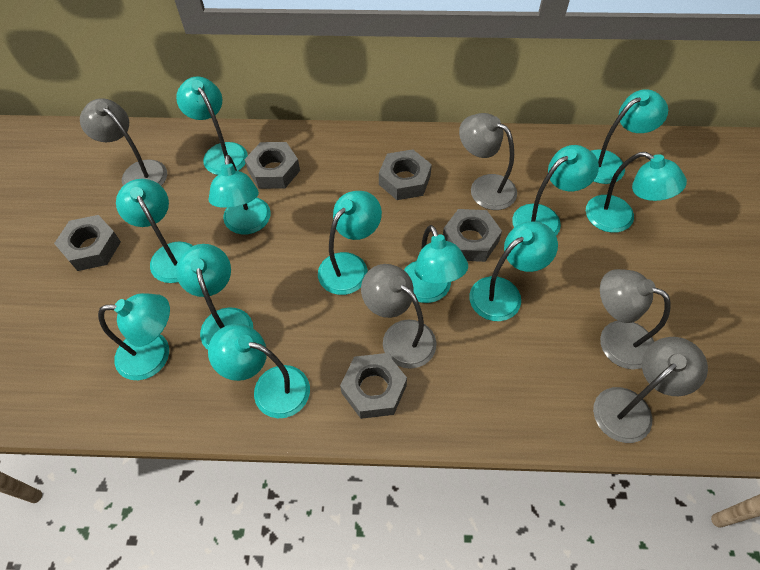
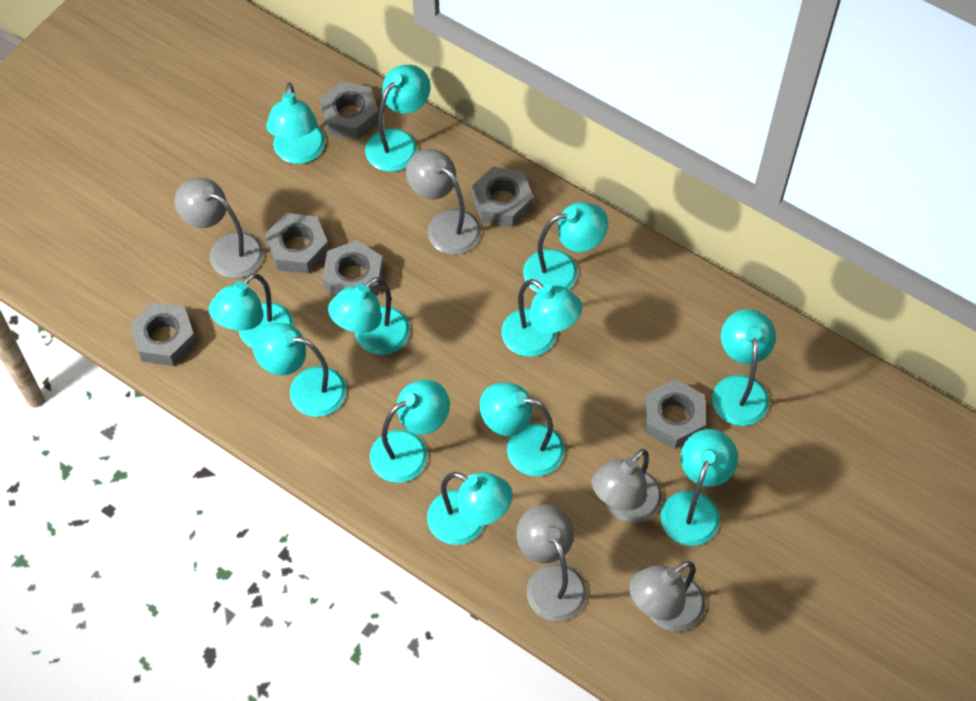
grey nut: [54,215,121,271] [244,142,300,189] [340,353,407,419] [379,149,432,200] [443,209,502,262] = 5 -> [130,302,197,366] [265,213,329,274] [320,81,379,140] [322,240,383,296] [472,167,534,227] [644,379,706,449] = 6

